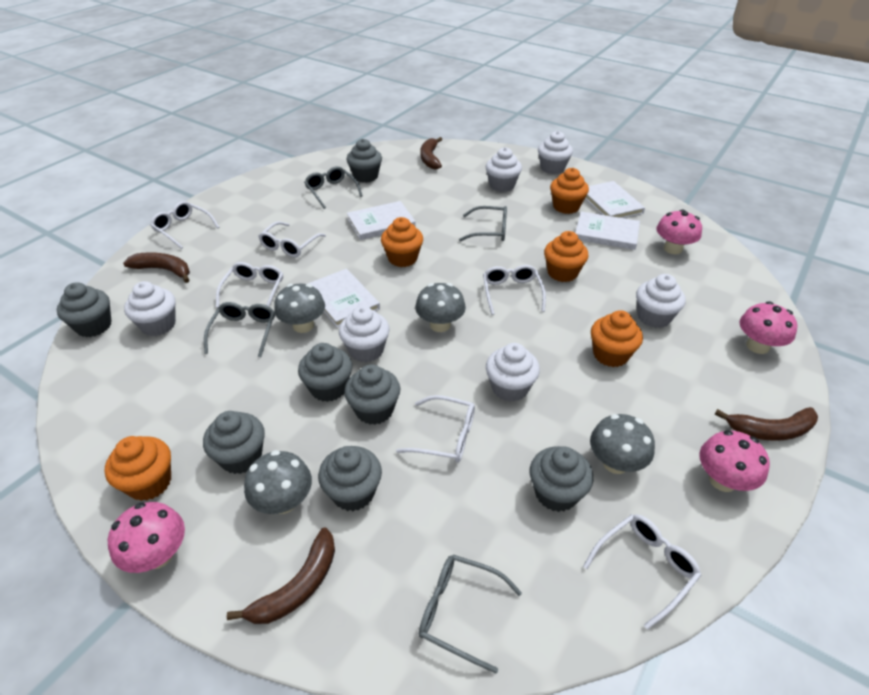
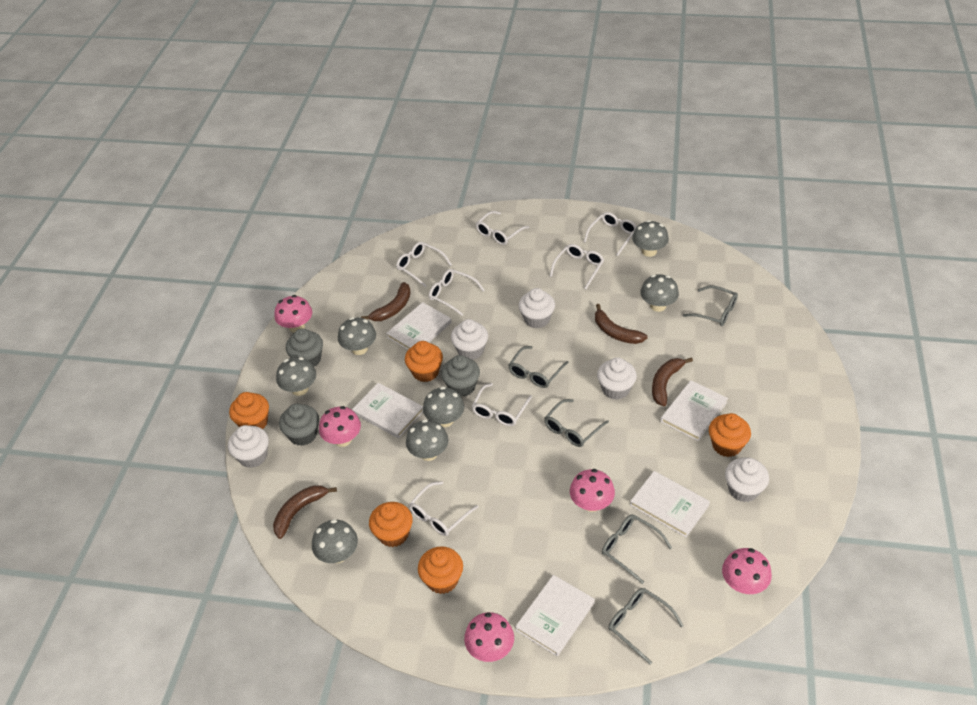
grey cupcake: [57,282,112,337] [203,411,265,474] [298,343,352,402] [318,446,382,511] [344,364,400,425] [346,139,382,183] [529,446,593,512] = 7 -> [279,403,319,446] [286,329,323,367] [441,355,480,397] = 3
grey glasses: [204,302,275,357] [304,166,363,209] [419,555,522,673] [459,206,507,241] = 4 -> [508,346,569,388] [544,399,609,447] [602,514,672,584] [608,588,683,665] [683,286,738,326] = 5
grey mushroom: [244,450,312,514] [274,284,325,333] [415,283,466,332] [590,414,655,474] = 4 -> [276,357,316,396] [312,519,358,563] [338,317,376,355] [406,419,448,461] [423,386,464,427] [632,220,669,257] [640,274,679,312] = 7
pink mushroom: [108,502,185,573] [656,210,702,254] [700,430,770,492] [739,301,798,354] = 4 -> [275,295,312,333] [319,406,361,447] [464,612,514,662] [570,469,615,512] [722,548,772,594] = 5
white book: [308,269,380,327] [347,201,416,240] [575,212,640,250] [585,181,645,218] = 4 -> [352,383,423,438] [386,302,452,350] [515,575,595,656] [630,471,710,537] [660,380,728,441] = 5
white cupcake: [124,281,176,336] [339,306,390,362] [486,147,522,192] [486,343,540,402] [538,131,573,174] [636,274,686,328] = 6 -> [228,425,269,468] [451,319,488,360] [518,288,555,328] [597,357,637,400] [725,458,769,502] = 5
white glasses: [150,201,220,249] [216,262,283,308] [258,221,326,257] [396,395,475,462] [483,265,546,315] [583,514,701,629] = 6 -> [396,242,452,287] [409,481,478,536] [429,269,484,316] [472,383,532,426] [476,211,529,245] [550,244,604,289] [584,212,637,256] = 7

